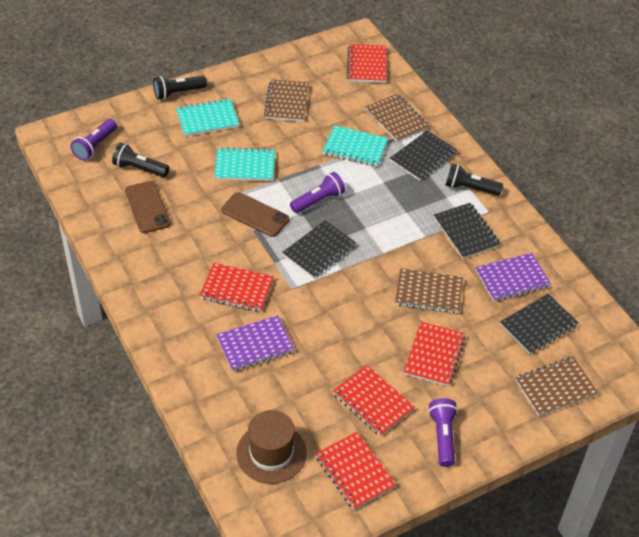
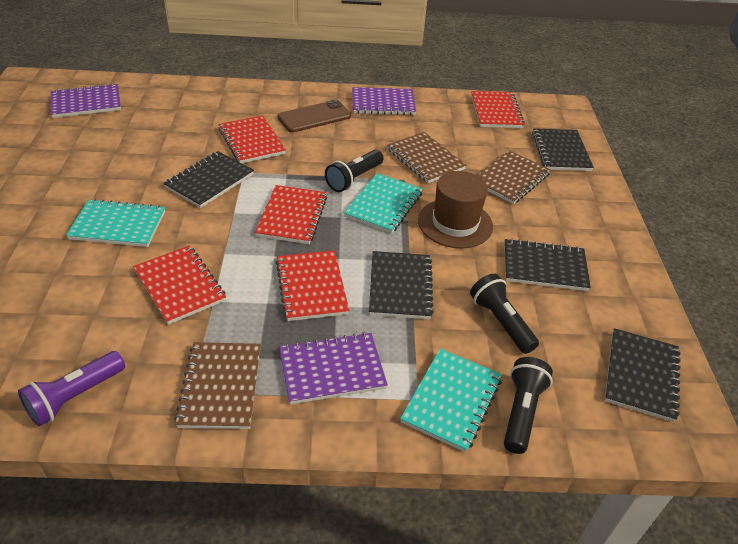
black notebook: [282,220,356,278] [390,131,457,181] [434,203,501,259] [500,294,578,354] = 4 -> [163,151,254,208] [369,251,434,319] [504,238,591,291] [532,128,594,171] [605,328,681,422] = 5
brown notebook: [264,79,309,122] [365,94,429,142] [395,268,463,314] [516,357,598,416] = 4 -> [174,342,261,429] [387,132,467,183] [477,150,551,204] = 3
brown phone: [125,181,171,233] [221,192,289,237] = 2 -> [277,100,351,132] = 1
purple flashlight: [70,119,117,161] [290,172,345,213] [428,398,458,467] = 3 -> [18,351,125,426] = 1
purple notebook: [216,315,295,372] [476,253,551,302] = 2 -> [51,83,121,118] [279,332,388,405] [352,87,416,115] = 3

